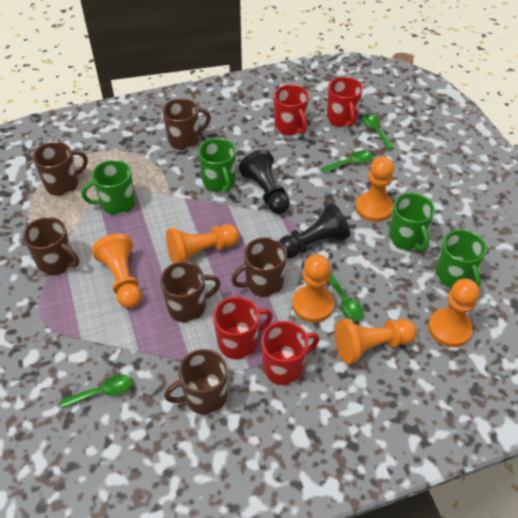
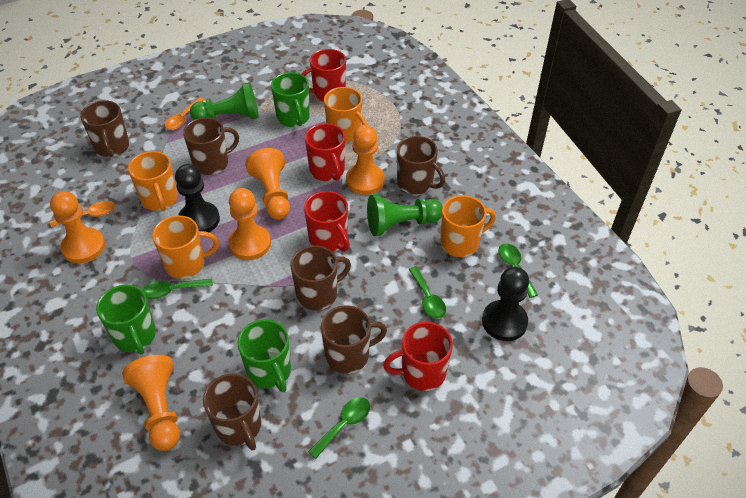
green mug: [81,160,135,215] [198,138,236,192] [389,193,435,252] [435,230,486,288] = 4 -> [96,285,156,355] [237,319,291,392] [271,72,310,127] = 3
green pawn: none = 0 -> [190,82,259,120] [367,194,443,236] = 2
orange mug: none = 0 -> [128,151,178,211] [152,215,219,279] [324,87,368,142] [440,195,496,257] = 4
orange pawn: [92,234,142,308] [166,224,240,264] [292,254,334,323] [335,319,417,364] [356,156,394,222] [428,279,479,347] = 6 -> [50,191,105,264] [122,355,180,451] [228,188,271,260] [245,148,290,220] [346,125,385,195] = 5
orange spoon: none = 0 -> [50,201,115,228] [165,97,205,130] = 2

